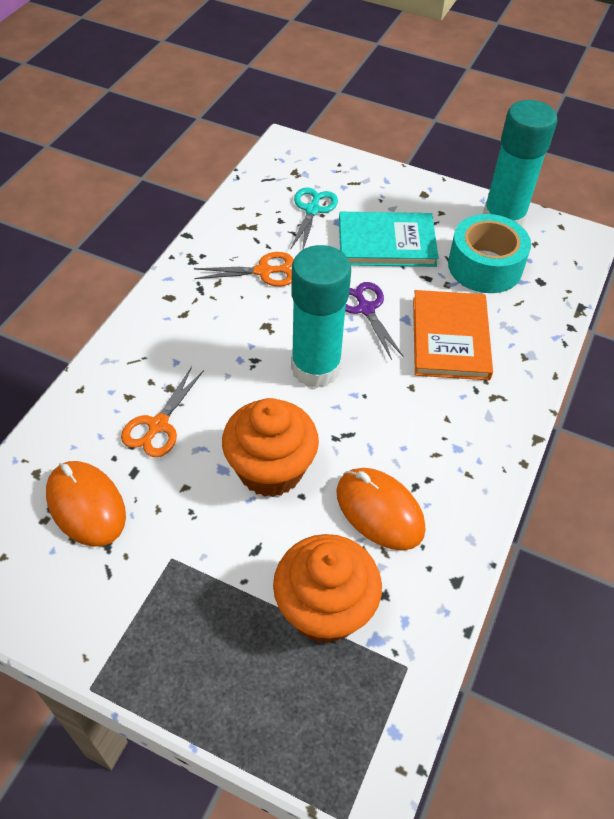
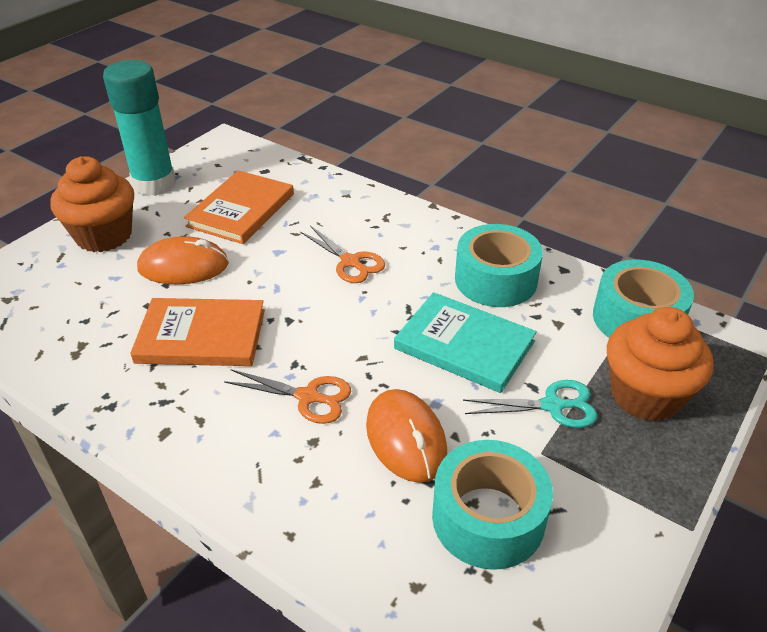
orange book: [413,290,493,380] = 1 -> [130,298,265,366] [184,170,294,244] = 2
purple scissors: [345,282,404,360] = 1 -> none = 0
turquoise glue stick: [291,245,351,388] [483,100,557,227] = 2 -> [103,60,176,196] = 1
turquoise tape: [448,214,531,293] = 1 -> [432,440,553,570] [455,224,543,307] [593,259,694,338] = 3

